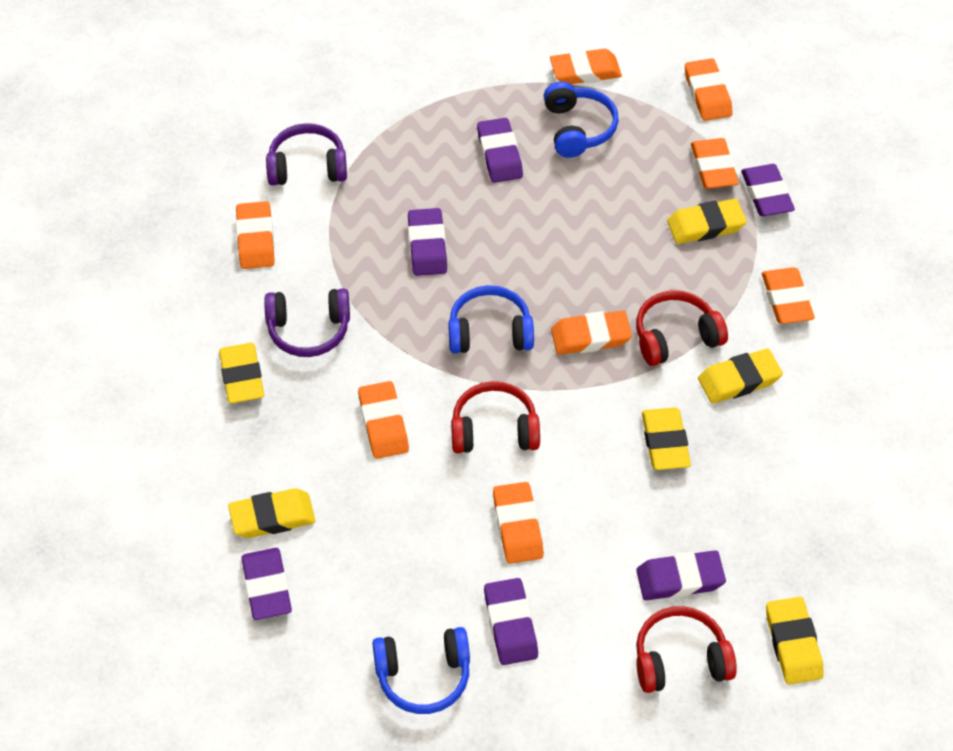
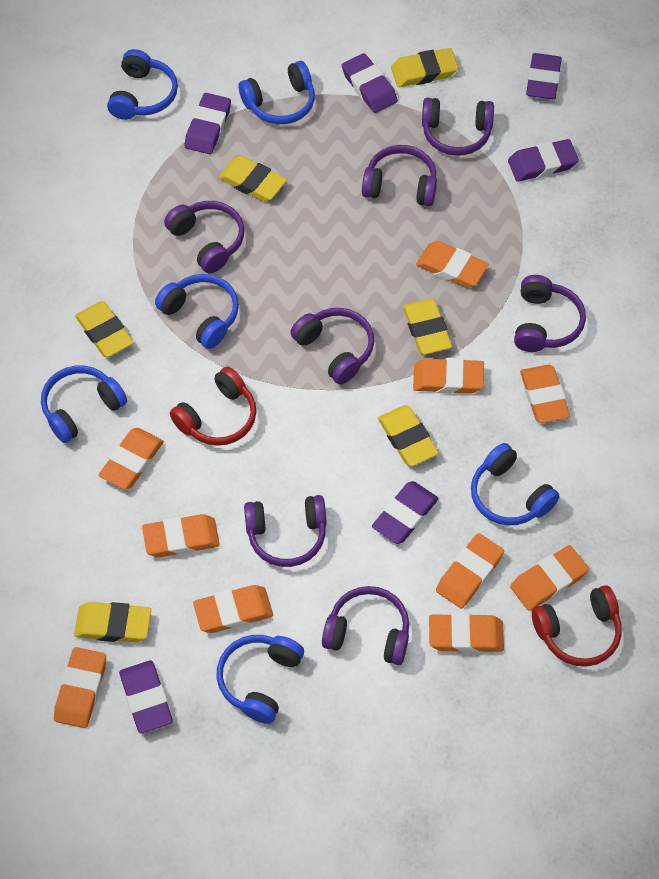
blue headphones: [372,627,470,714] [448,285,534,353] [544,82,619,158] = 3 -> [41,365,127,443] [107,49,178,120] [155,274,239,349] [216,635,304,724] [239,61,315,124] [471,443,560,525] = 6
orange eraser: [236,201,275,269] [358,381,409,459] [493,482,544,564] [550,49,622,84] [551,310,632,355] [685,58,733,121] [691,138,739,189] [762,268,815,324] = 8 -> [54,647,106,728] [99,428,164,490] [142,514,220,557] [193,585,273,633] [413,358,484,394] [416,241,489,288] [429,613,504,653] [436,533,504,609] [510,545,589,611] [520,365,570,423] = 10
purple headphones: [264,288,350,357] [266,123,347,186] = 2 -> [164,201,244,274] [244,495,327,567] [290,308,374,384] [322,586,409,665] [362,145,437,206] [422,98,494,156] [514,275,586,352] = 7
red headphones: [451,381,540,453] [636,290,728,366] [636,606,737,693] = 3 -> [170,367,256,446] [532,585,622,667] = 2

